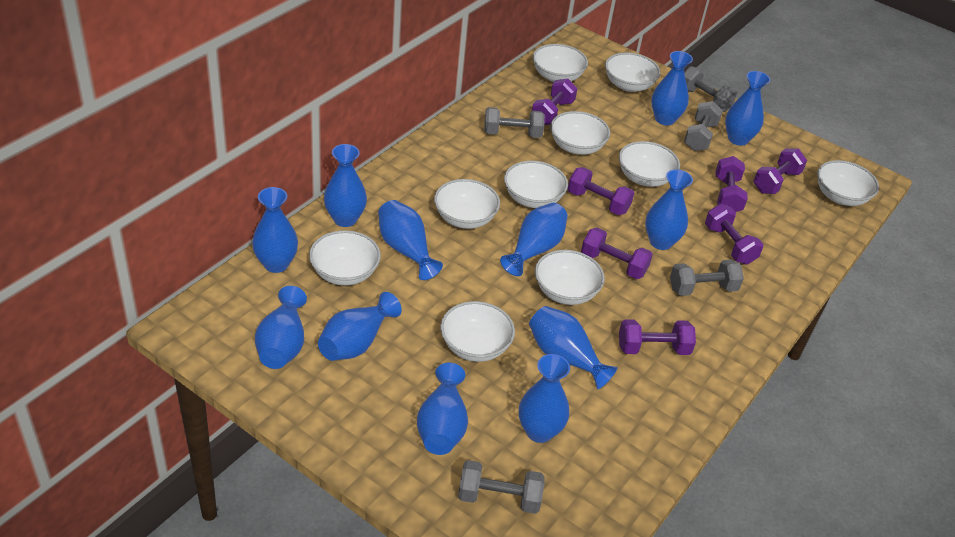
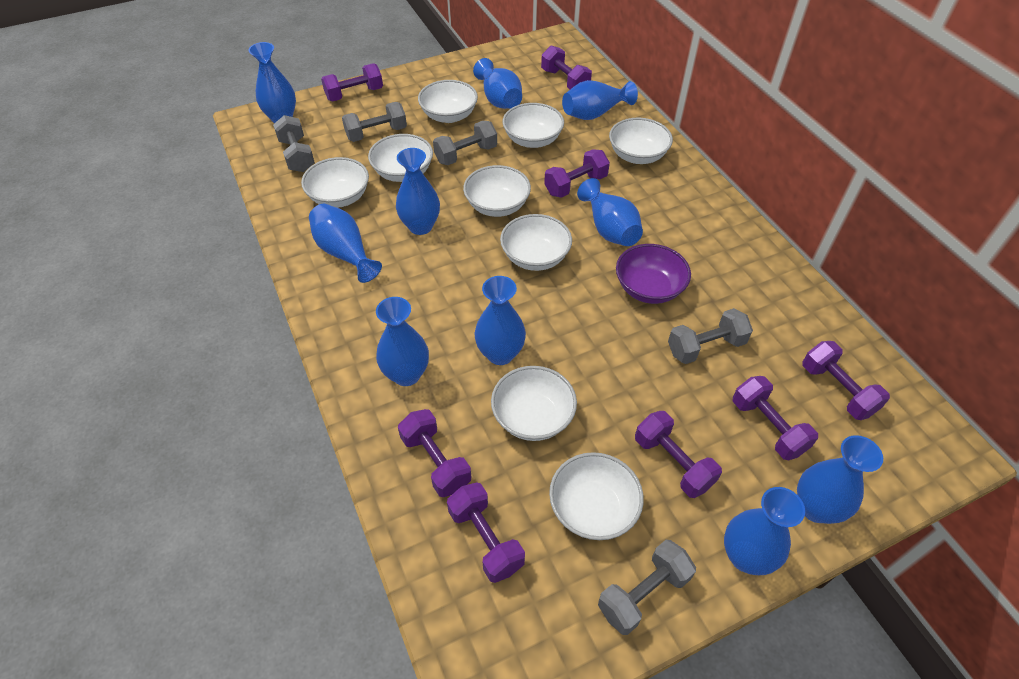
blue vase: [252,187,298,273] [255,286,307,369] [318,292,402,361] [324,144,367,227] [378,200,443,280] [417,363,468,455] [500,203,568,276] [519,354,570,443] [529,306,617,389] [645,169,693,250] [651,51,693,125] [725,71,770,146] = 12 -> [249,42,296,123] [309,204,382,283] [376,297,429,386] [396,148,440,235] [473,58,522,109] [475,276,526,365] [562,80,638,120] [577,178,643,246] [724,487,805,575] [797,435,883,524] = 10
purple bowl: none = 0 -> [616,244,691,304] = 1
purple dumbbell: [532,78,577,125] [568,167,634,215] [581,228,653,279] [619,319,696,355] [705,204,763,265] [715,156,748,212] [753,148,807,194] = 7 -> [321,63,383,101] [398,409,471,497] [447,482,525,583] [541,46,592,89] [544,149,610,198] [635,411,722,498] [733,376,818,460] [803,341,890,420] = 8
white bowl: [309,230,381,286] [434,179,500,229] [440,301,515,362] [504,161,568,208] [533,44,588,82] [535,250,605,305] [550,111,610,155] [605,52,660,92] [619,141,680,187] [817,160,879,206] = 10 -> [301,157,369,208] [368,134,433,182] [418,80,478,123] [463,165,531,217] [491,366,577,441] [500,214,572,271] [503,103,564,148] [549,452,644,540] [609,118,673,164] = 9

